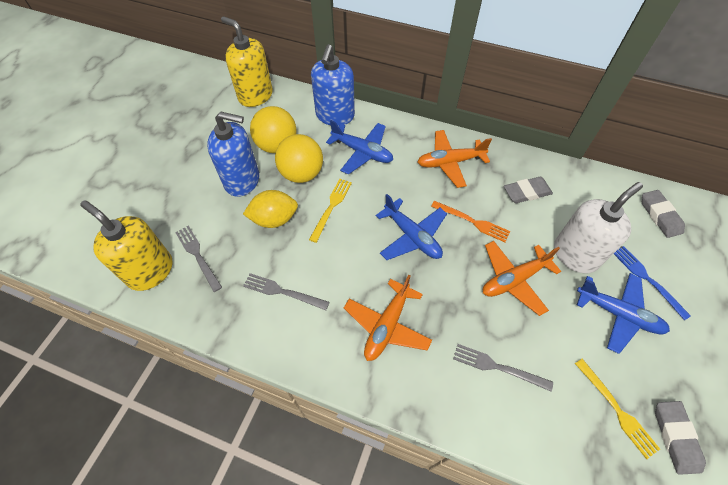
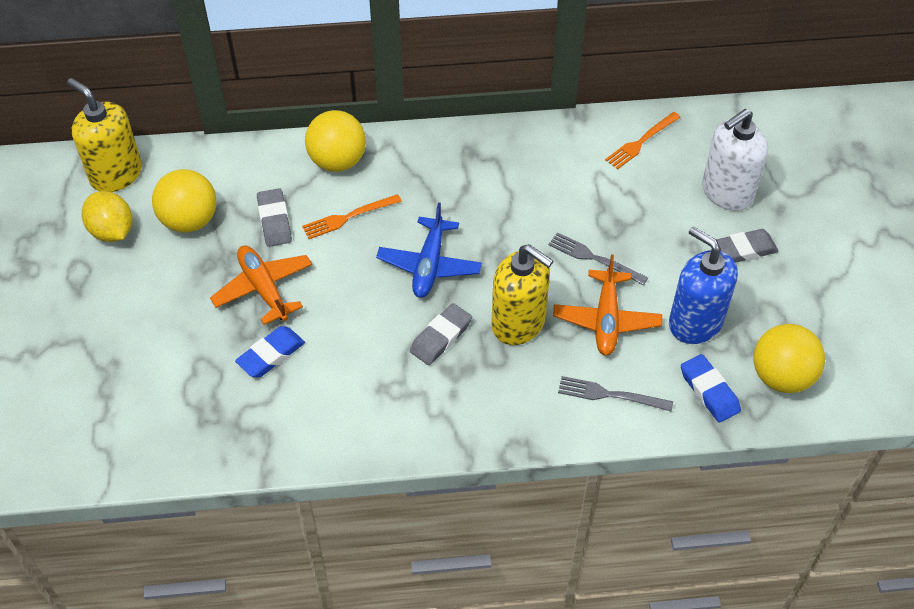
blue eraser: none = 0 -> [235,326,305,378] [681,354,741,423] = 2
blue fork: [614,246,691,320] = 1 -> none = 0
blue plane: [326,120,393,175] [376,194,447,260] [577,273,670,354] = 3 -> [376,202,482,298] = 1
blue soap dispenser: [207,112,259,197] [311,44,355,126] = 2 -> [669,226,738,344] = 1
grey fork: [175,226,222,292] [243,273,330,310] [453,344,553,391] = 3 -> [549,232,648,285] [558,376,673,412] = 2
orange fork: [431,201,510,242] = 1 -> [302,194,402,239] [605,112,681,169] = 2
orange plane: [344,275,432,361] [418,130,492,188] [483,241,561,316] = 3 -> [210,245,312,325] [553,255,662,355] = 2
yellow ball: [250,106,297,153] [275,134,323,183] = 2 -> [152,169,216,232] [305,110,366,172] [753,324,825,393] = 3
yellow fork: [309,179,352,243] [575,359,660,459] = 2 -> none = 0

